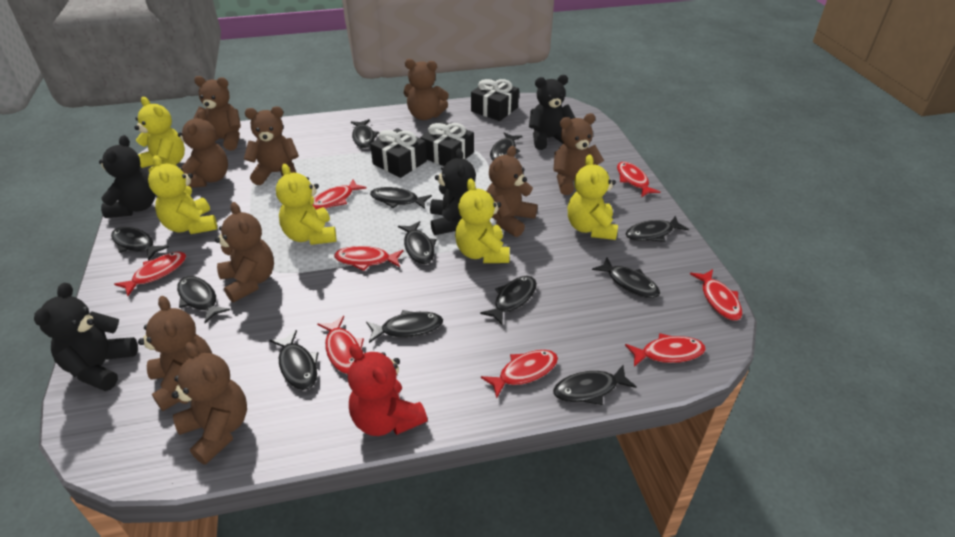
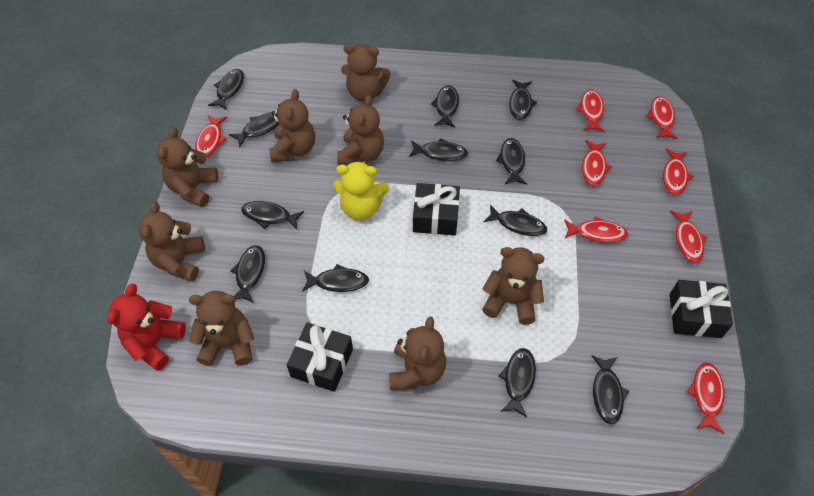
black teddy bear: [34,283,138,391] [99,135,155,218] [430,148,476,235] [529,75,575,150] = 4 -> none = 0
brown teddy bear: [138,296,212,411] [172,342,247,465] [178,109,228,188] [193,76,241,151] [215,202,274,302] [244,106,299,185] [404,59,449,120] [486,146,538,237] [553,113,604,195] = 9 -> [138,201,205,282] [157,127,218,207] [189,291,254,366] [269,89,315,162] [337,95,384,166] [341,44,390,102] [389,317,446,390] [482,247,544,325] = 8
yellow teddy bear: [134,97,185,173] [148,155,217,234] [276,164,336,245] [455,179,510,263] [568,154,618,240] = 5 -> [333,161,389,220] = 1

